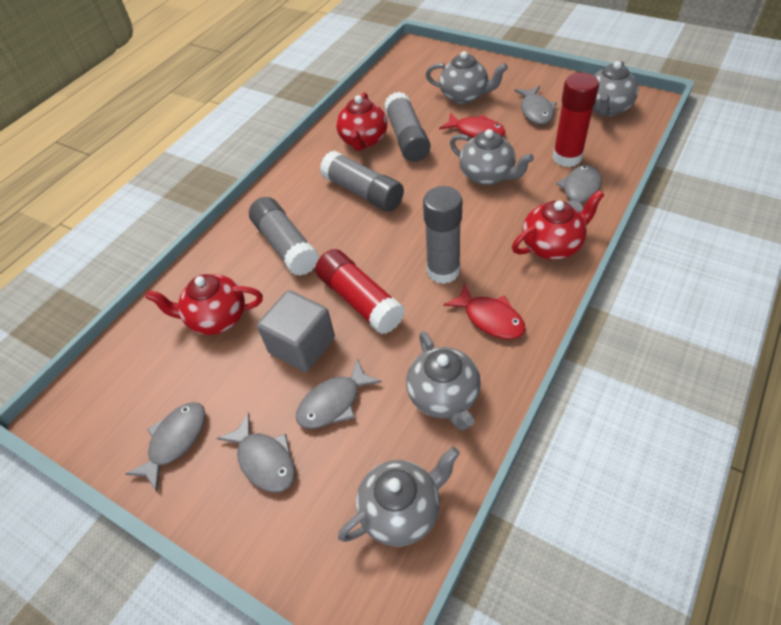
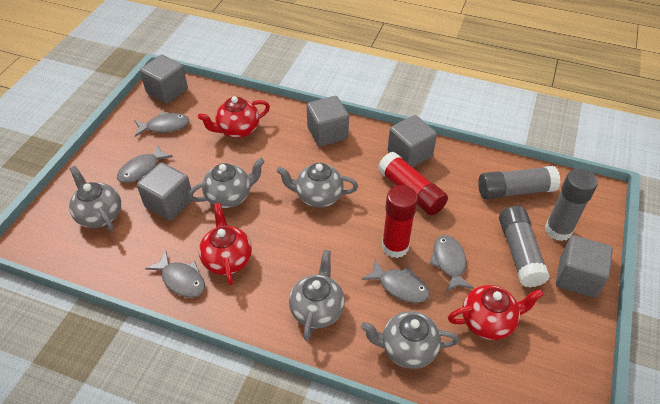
grey cube: [257,290,335,372] = 1 -> [137,162,192,221] [140,55,188,104] [307,96,349,146] [388,115,437,167] [556,235,613,298] = 5
grey glue stick: [249,197,319,276] [320,150,404,212] [384,92,431,162] [423,186,462,284] = 4 -> [478,166,560,199] [499,206,550,288] [545,168,598,241] = 3
red fish: [439,113,506,138] [444,284,526,340] = 2 -> none = 0

